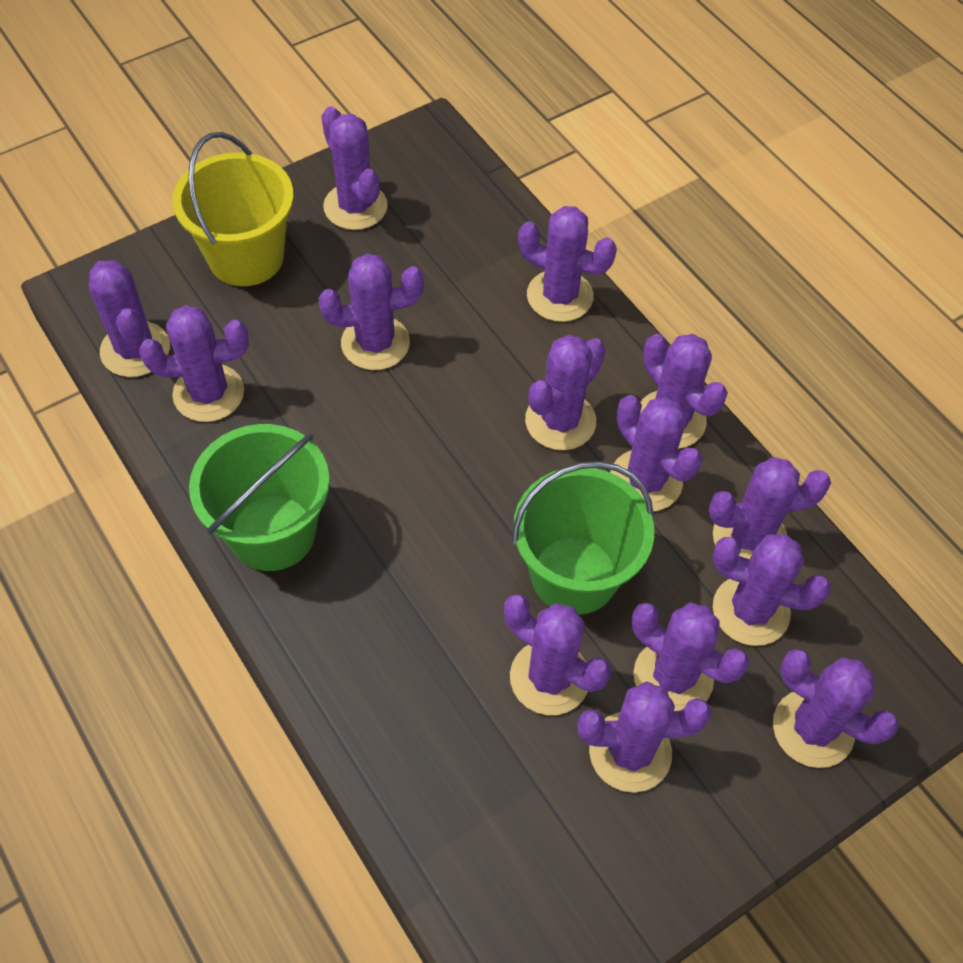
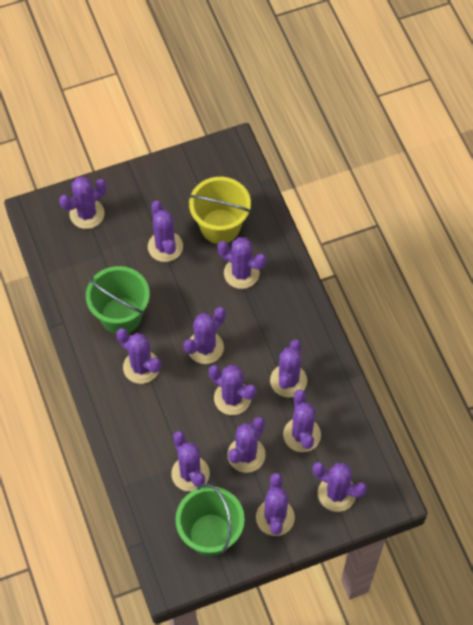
purple cactus: [89,260,170,377] [139,305,249,422] [318,254,424,370] [321,106,388,230] [504,594,611,715] [518,206,617,322] [525,335,606,450] [578,681,712,793] [610,395,703,512] [632,602,749,711] [640,334,728,449] [709,457,831,559] [712,534,831,646] [773,649,899,768] = 14 -> [59,176,106,229] [116,328,161,384] [148,201,183,262] [171,431,210,492] [183,307,226,364] [209,365,256,415] [217,237,266,289] [227,417,266,473] [256,473,295,536] [270,339,307,398] [283,390,321,452] [313,462,367,512] = 12

